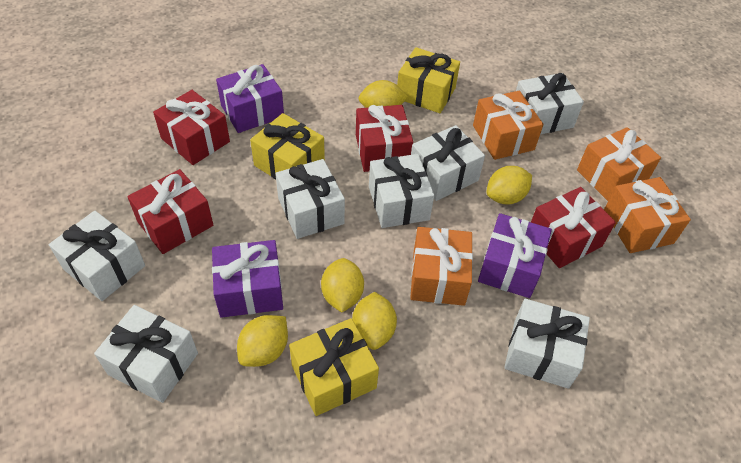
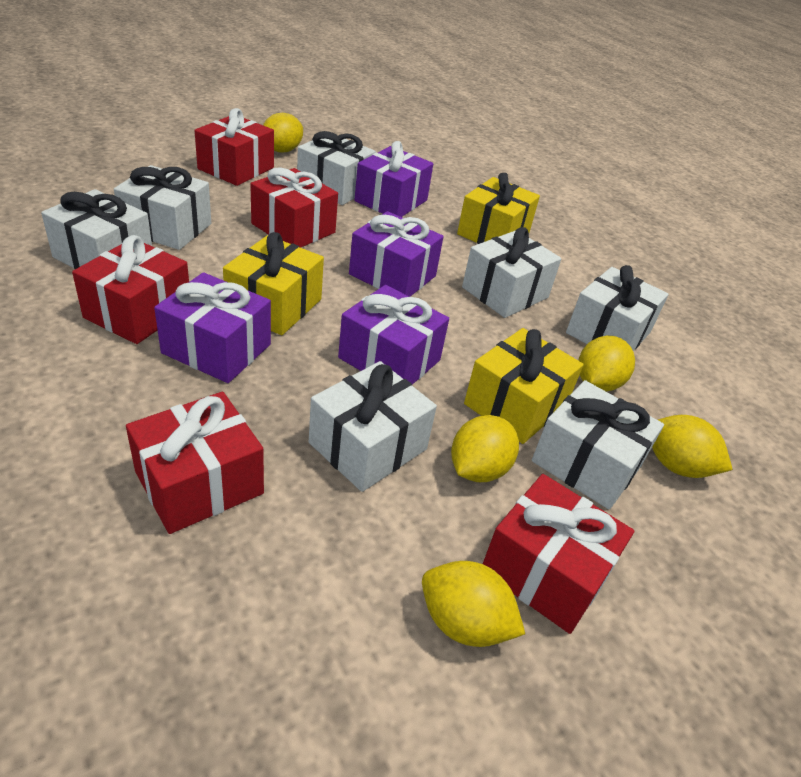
orange gift: [410,227,473,306] [473,91,544,160] [577,127,661,201] [604,177,691,253] = 4 -> none = 0
purple gift: [212,240,283,318] [216,64,284,133] [478,213,552,298] = 3 -> [154,272,271,383] [338,285,449,385] [349,211,444,297] [354,141,433,217] = 4
red gift: [127,169,213,254] [153,90,230,165] [356,105,413,172] [531,187,616,268] = 4 -> [72,235,189,344] [126,392,264,534] [195,108,274,186] [250,167,338,248] [483,474,634,634] = 5

